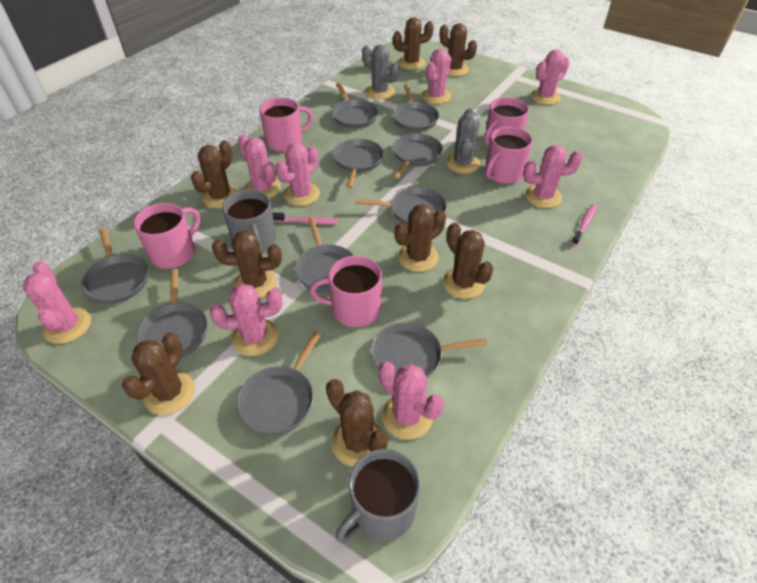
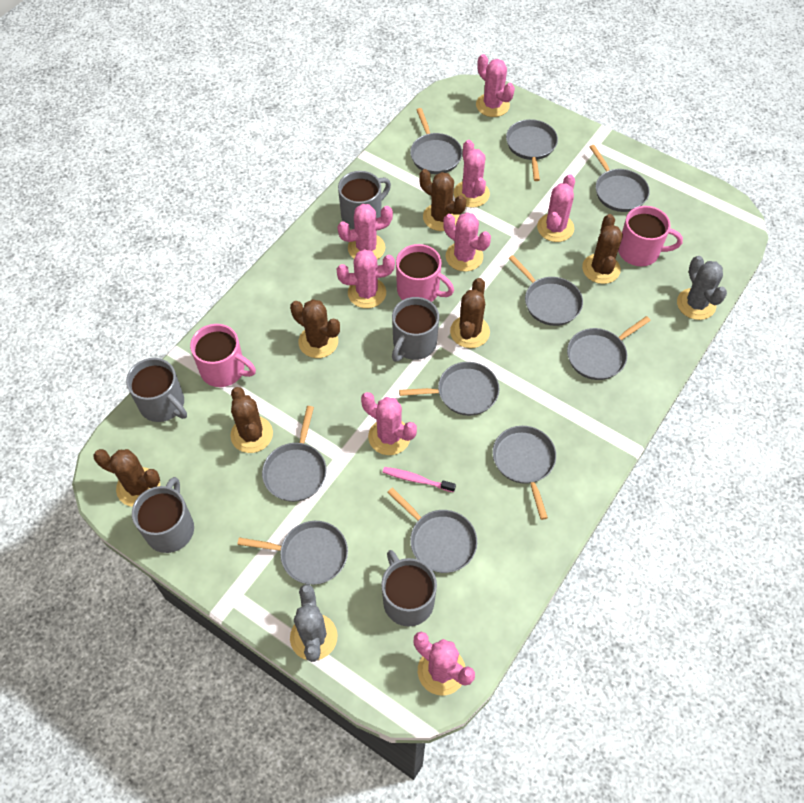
brown cactus: [122,332,195,415] [191,140,239,208] [212,230,282,298] [326,379,388,467] [393,17,434,70] [395,204,446,272] [440,23,477,76] [443,223,494,299] = 8 -> [93,449,160,507] [230,387,273,453] [290,299,340,358] [419,169,466,231] [450,278,490,348] [582,214,623,284] = 6
grey mug: [222,190,276,254] [336,449,421,543] = 2 -> [126,358,187,422] [132,477,194,553] [338,171,391,229] [381,550,437,627] [392,297,439,362] = 5
pink mug: [133,203,200,269] [259,98,313,152] [310,256,382,327] [484,97,529,146] [485,127,533,184] = 5 -> [190,324,256,387] [396,244,454,302] [618,206,683,266] = 3
pink toothbrush: [272,213,338,224] [572,204,597,245] = 2 -> [383,467,456,492] = 1

